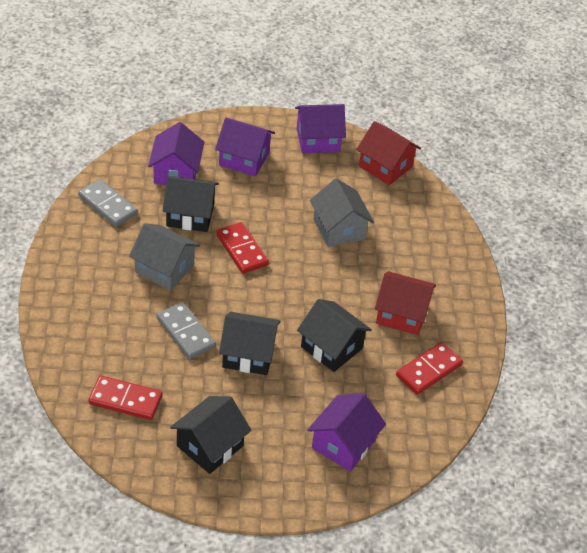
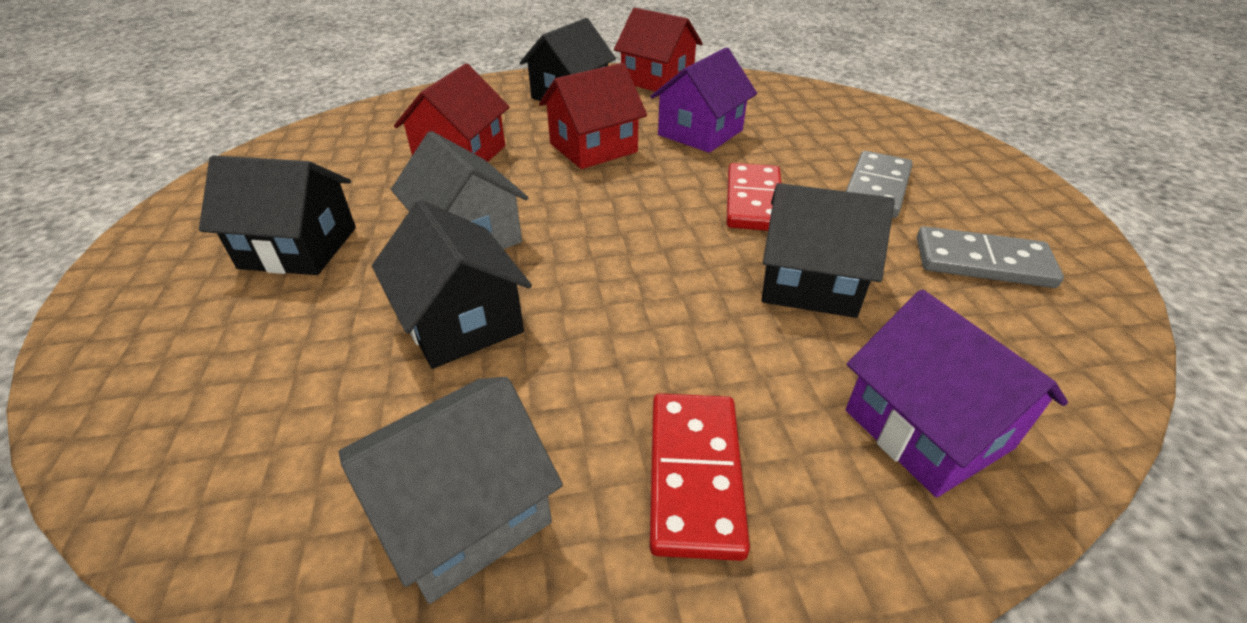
purple house: [148,122,204,185] [215,117,275,177] [295,104,346,153] [307,393,386,471] = 4 -> [650,47,757,153] [846,290,1068,497] = 2
red domino: [88,375,162,420] [216,222,269,274] [396,342,463,395] = 3 -> [649,394,750,561] [726,163,782,231] = 2
red house: [356,121,421,185] [375,271,436,335] = 2 -> [394,63,510,162] [539,63,647,169] [614,8,703,92] = 3

